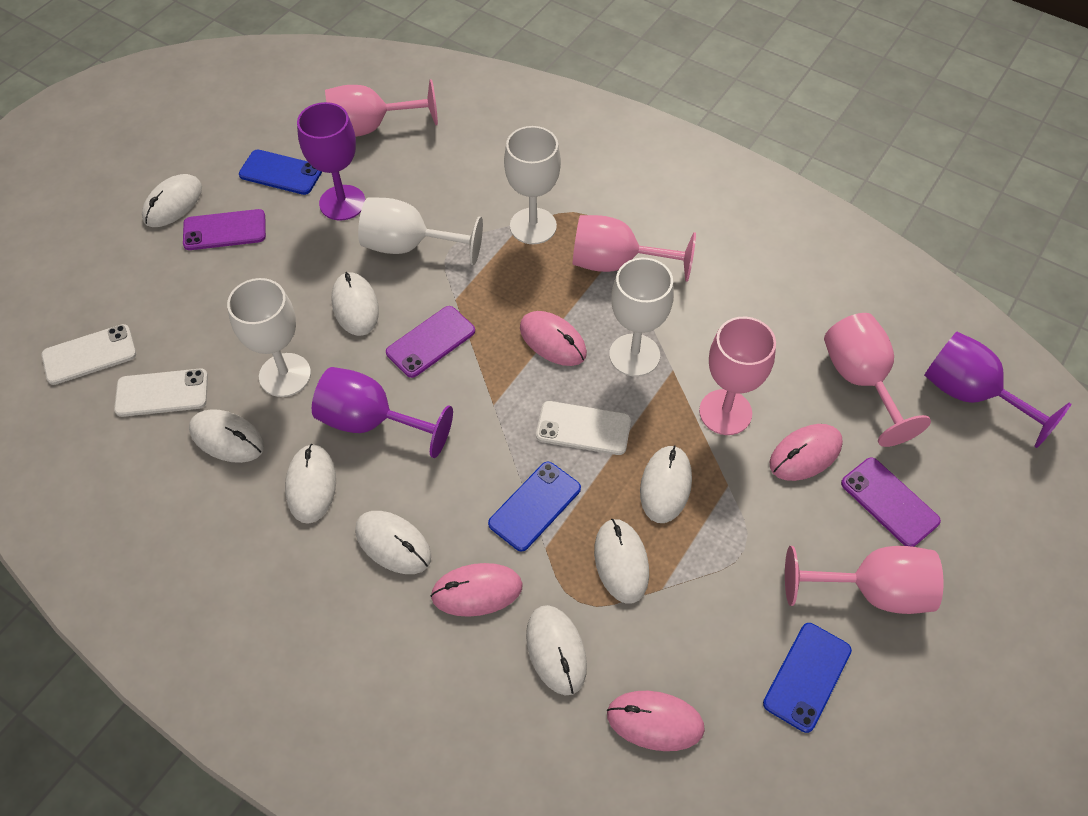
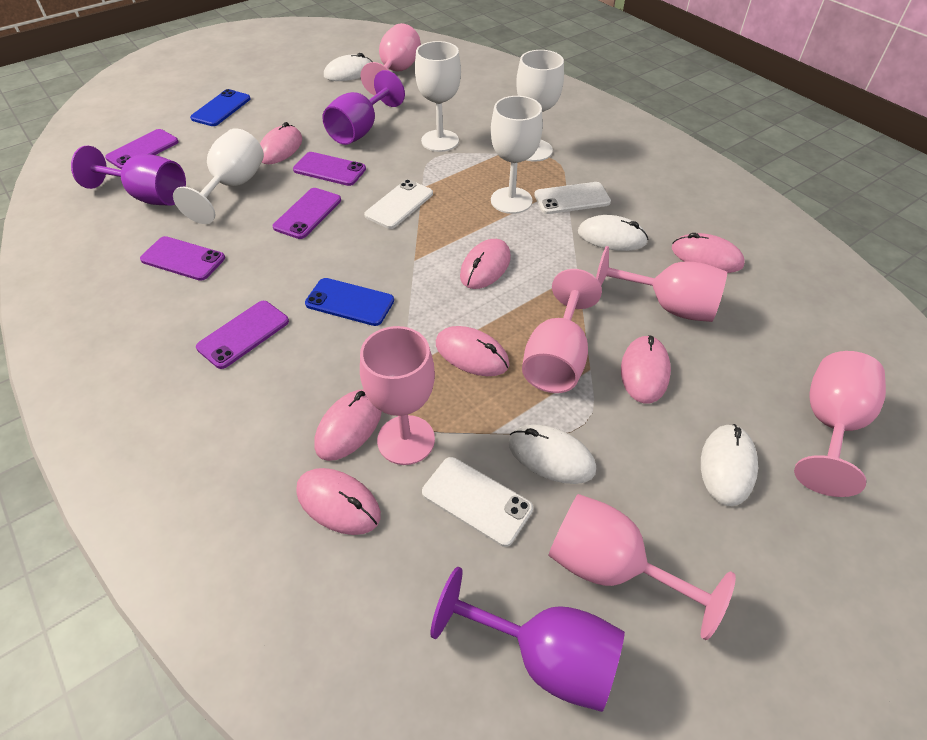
blue phone: [239,150,322,195] [488,462,581,551] [763,623,852,733] = 3 -> [190,89,251,126] [305,278,394,326] = 2
pink goblet: [325,79,438,137] [573,215,696,282] [699,317,776,435] [785,546,943,614] [824,313,931,447] = 5 -> [360,326,435,465] [361,23,421,96] [522,269,602,393] [548,494,736,640] [596,246,727,322] [794,351,886,497] = 6
pink mouse: [430,563,523,617] [520,311,587,366] [607,691,705,751] [770,424,843,481] = 4 -> [260,122,302,164] [296,468,381,535] [314,389,382,461] [436,326,509,376] [460,239,511,289] [621,335,671,403] [672,233,745,273] = 7
purple phone: [183,209,266,250] [386,306,475,378] [841,458,941,547] = 3 -> [105,129,178,170] [140,236,225,281] [196,301,289,369] [273,188,341,239] [293,152,366,186] = 5
white mouse: [142,174,202,227] [189,409,264,463] [285,444,336,524] [332,272,379,336] [355,511,431,574] [526,605,587,695] [594,519,649,604] [640,445,692,523] = 8 -> [324,53,372,81] [508,425,596,484] [578,215,649,251] [701,424,758,506] = 4

